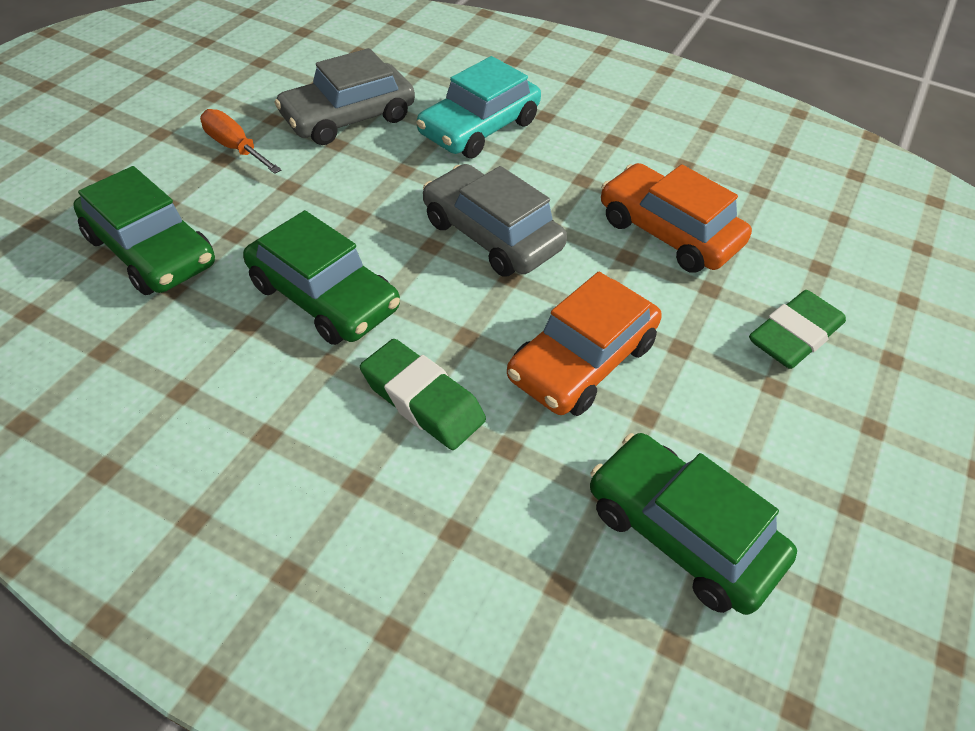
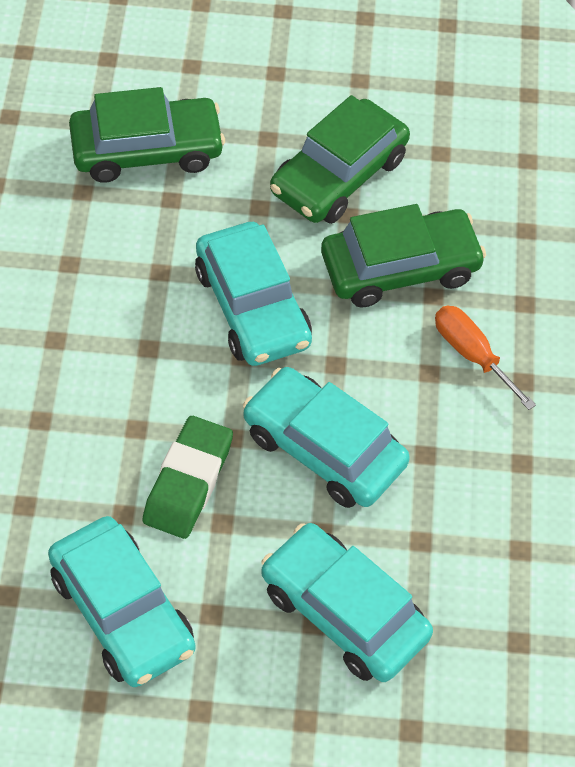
green eraser: [360,339,486,450] [749,290,846,369] = 2 -> [143,416,233,539] = 1
grey car: [274,48,415,145] [423,164,567,277] = 2 -> none = 0
orange car: [507,271,662,416] [601,163,752,273] = 2 -> none = 0
turquoise car: [416,56,541,158] = 1 -> [48,516,195,687] [195,222,312,366] [243,367,410,508] [261,523,433,682] = 4

